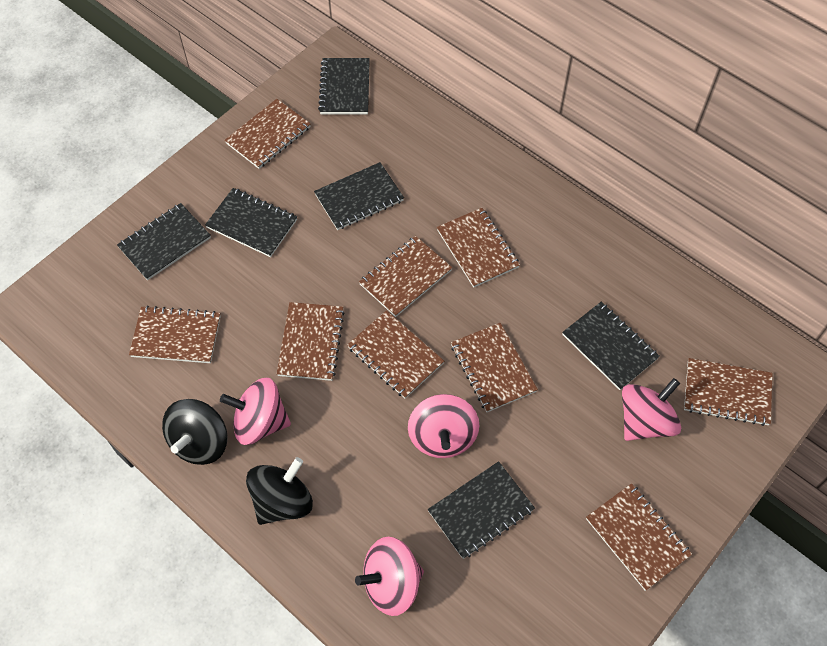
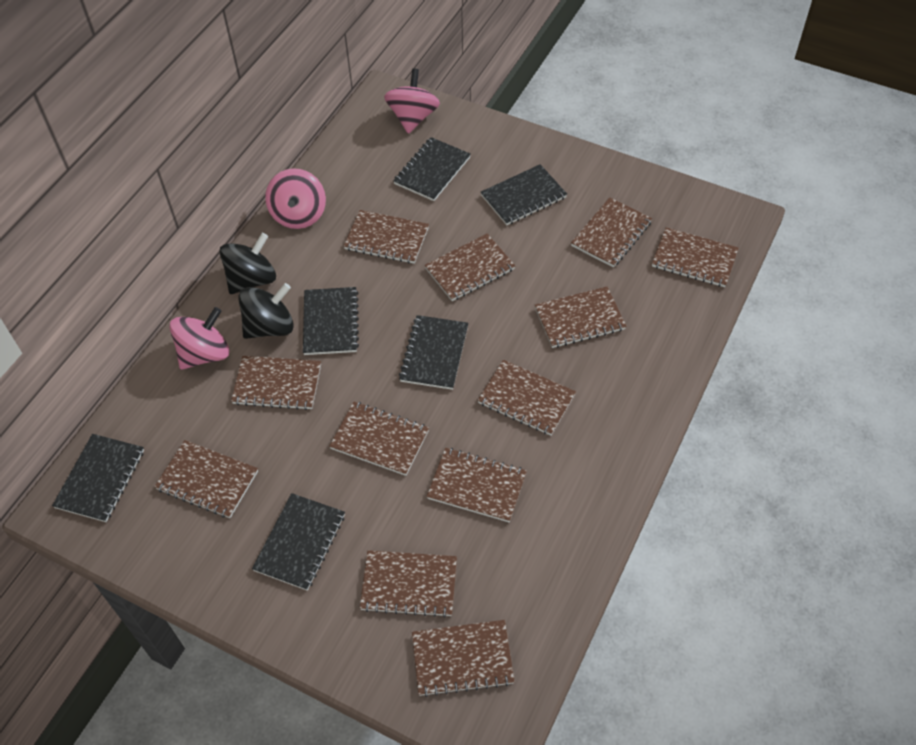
brown notebook: [129,306,221,363] [224,99,311,169] [277,302,345,381] [347,310,444,399] [359,236,452,317] [437,208,520,288] [451,323,538,412] [586,483,692,591] [684,358,772,426] = 9 -> [154,440,258,518] [231,356,321,410] [329,402,429,476] [344,210,429,264] [360,550,457,617] [412,620,515,697] [424,234,515,301] [427,448,527,522] [478,360,576,436] [535,287,627,348] [571,197,652,268] [652,227,739,287] = 12
pink spinning top: [220,378,291,445] [355,537,424,616] [408,394,479,458] [622,378,681,441] = 4 -> [169,307,229,370] [265,168,326,229] [384,68,440,134] = 3

